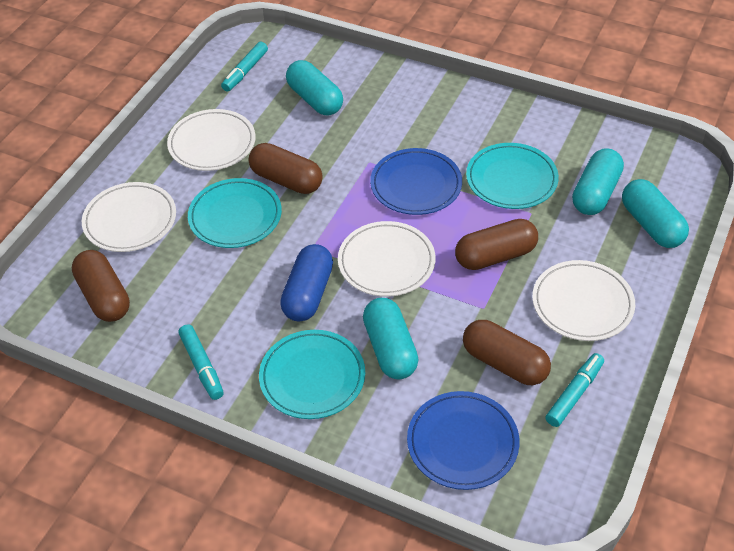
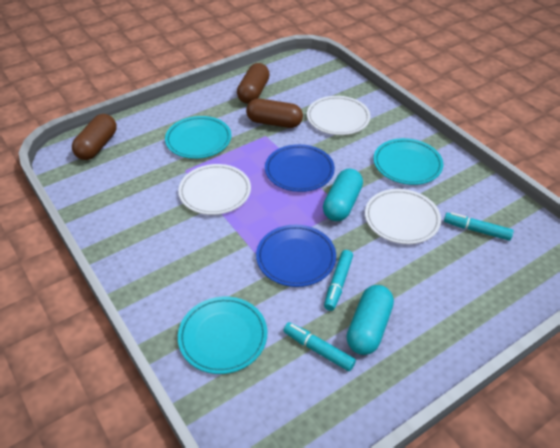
blue capsule: [280,244,333,322] = 1 -> none = 0
brown capsule: [72,250,130,322] [249,143,323,194] [455,219,538,270] [463,320,551,385] = 4 -> [72,114,117,160] [237,63,270,104] [246,99,303,128] = 3
turquoise capsule: [286,60,343,115] [363,298,419,379] [572,148,624,215] [622,179,689,248] = 4 -> [323,168,363,221] [347,285,394,355] = 2
white plate: [82,182,176,252] [167,109,256,171] [338,221,436,297] [532,260,635,341] = 4 -> [178,164,251,215] [307,96,371,135] [365,189,441,244] = 3

